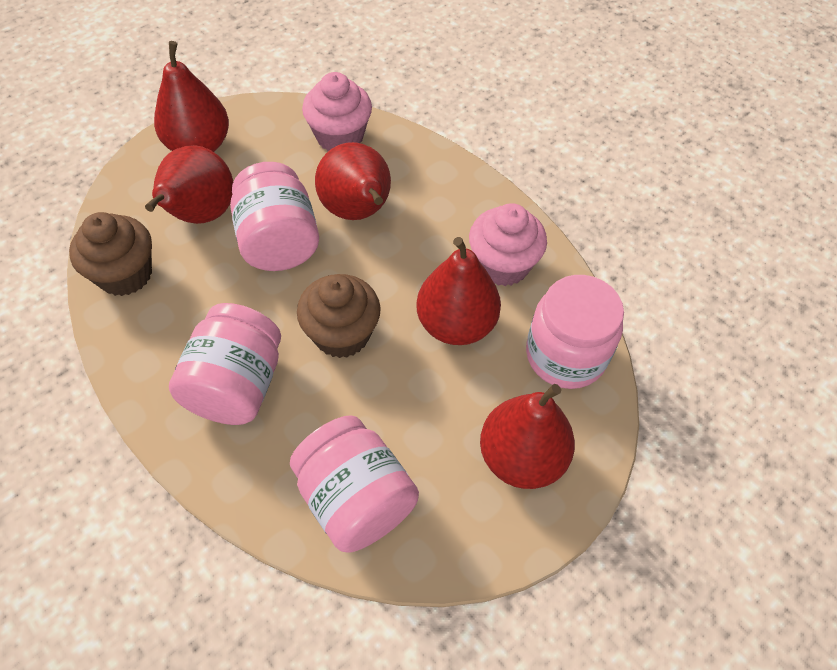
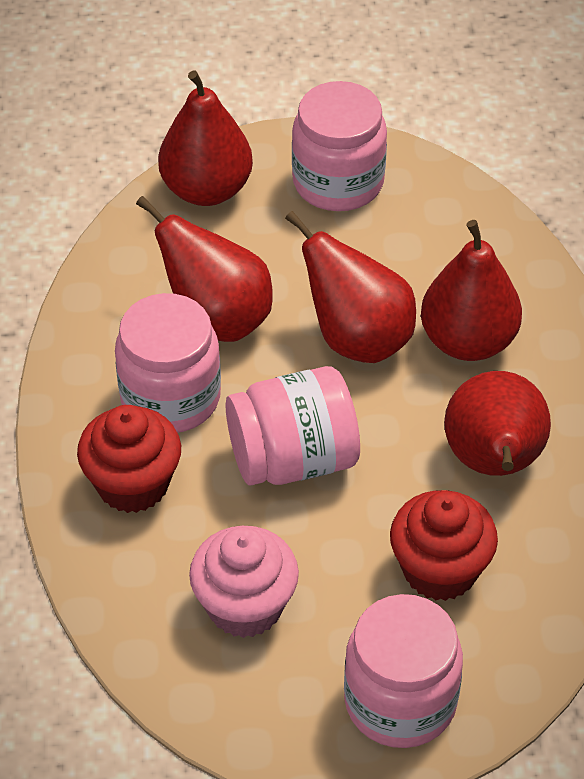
brown cupcake: [69,212,152,296] [297,274,381,358] = 2 -> none = 0
pink cupcake: [302,72,372,151] [469,203,547,286] = 2 -> [189,526,299,638] = 1
red cupcake: none = 0 -> [77,405,181,513] [390,490,498,601] = 2

